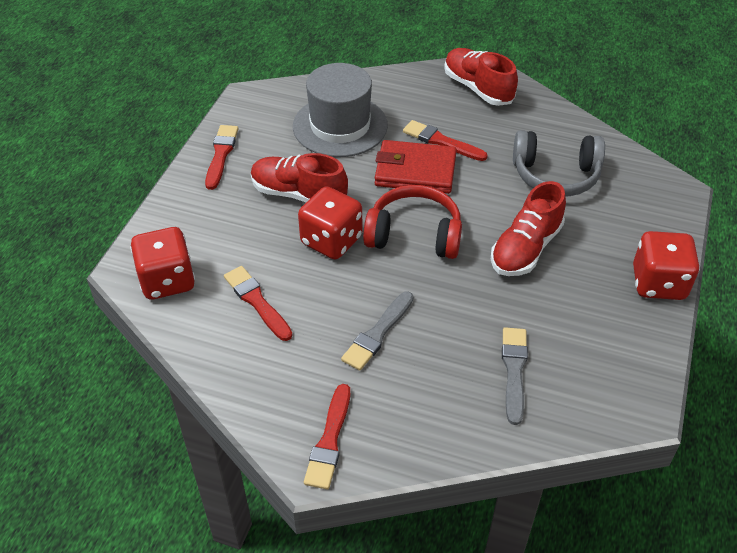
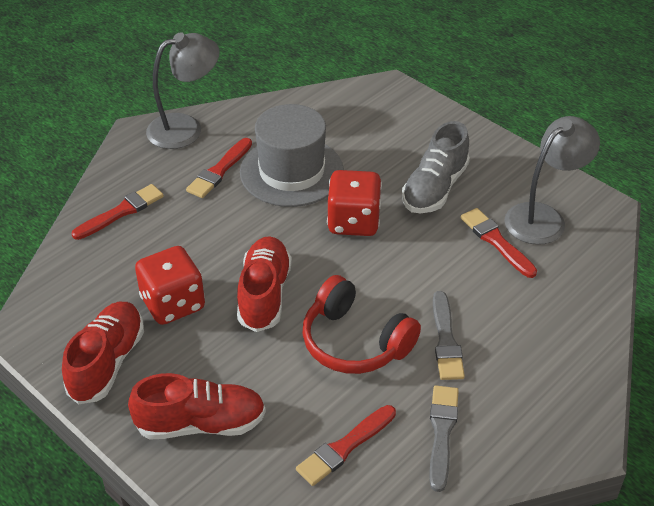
grey headphones: [513,130,605,196] = 1 -> none = 0
grey lamp: none = 0 -> [146,32,220,149] [504,116,600,245] = 2
grey shoe: none = 0 -> [402,121,470,213] = 1
red dice: [130,227,195,300] [298,186,362,259] [633,231,700,300] = 3 -> [135,246,205,325] [327,170,382,236] = 2
red wallet: [375,140,457,194] = 1 -> none = 0

